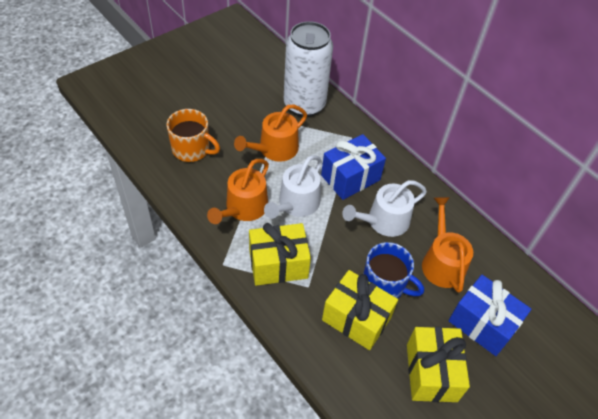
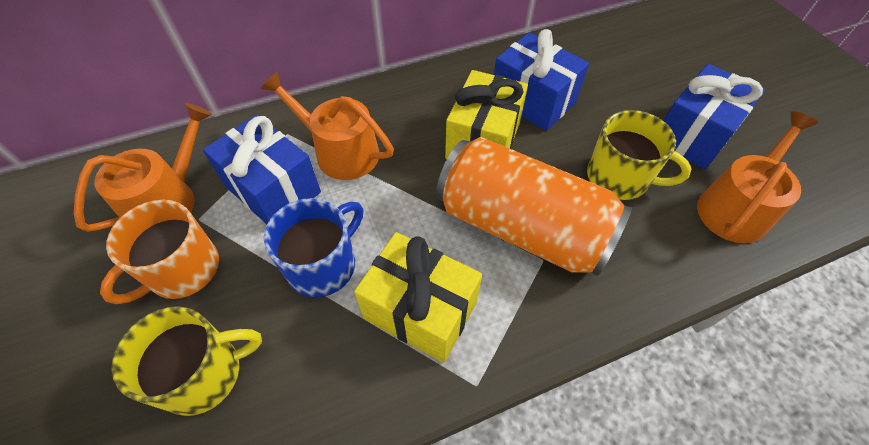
blue gift: [321,134,386,200] [448,275,531,356] = 2 -> [203,115,321,224] [494,29,589,131] [664,64,765,169] = 3
orange can: none = 0 -> [436,137,632,276] = 1
white can: [284,21,333,117] = 1 -> none = 0
white watering can: [264,155,322,219] [342,180,427,237] = 2 -> none = 0
yellow gift: [249,223,311,286] [322,270,398,350] [407,327,470,402] = 3 -> [354,232,482,363] [445,70,528,159] = 2
yellow mug: none = 0 -> [111,307,262,416] [587,110,691,200] = 2

